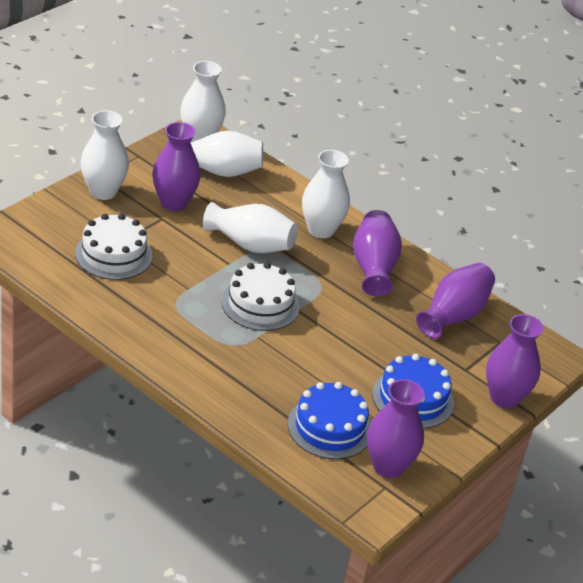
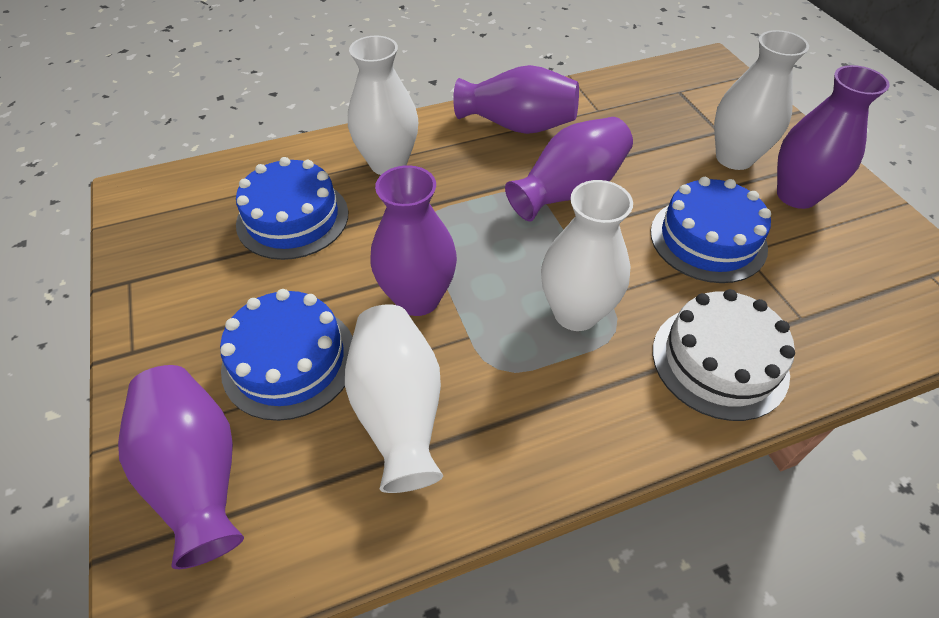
blue cake: [288,382,370,459] [372,354,454,429] = 2 -> [220,289,353,421] [236,157,348,260] [651,177,771,283] = 3
white cake: [75,214,153,280] [221,262,300,331] = 2 -> [653,289,795,421] = 1
white vase: [81,110,129,200] [180,61,226,143] [191,131,263,177] [203,202,298,253] [302,150,350,238] = 5 -> [345,304,443,493] [348,36,418,175] [541,180,633,331] [714,30,809,170] = 4

